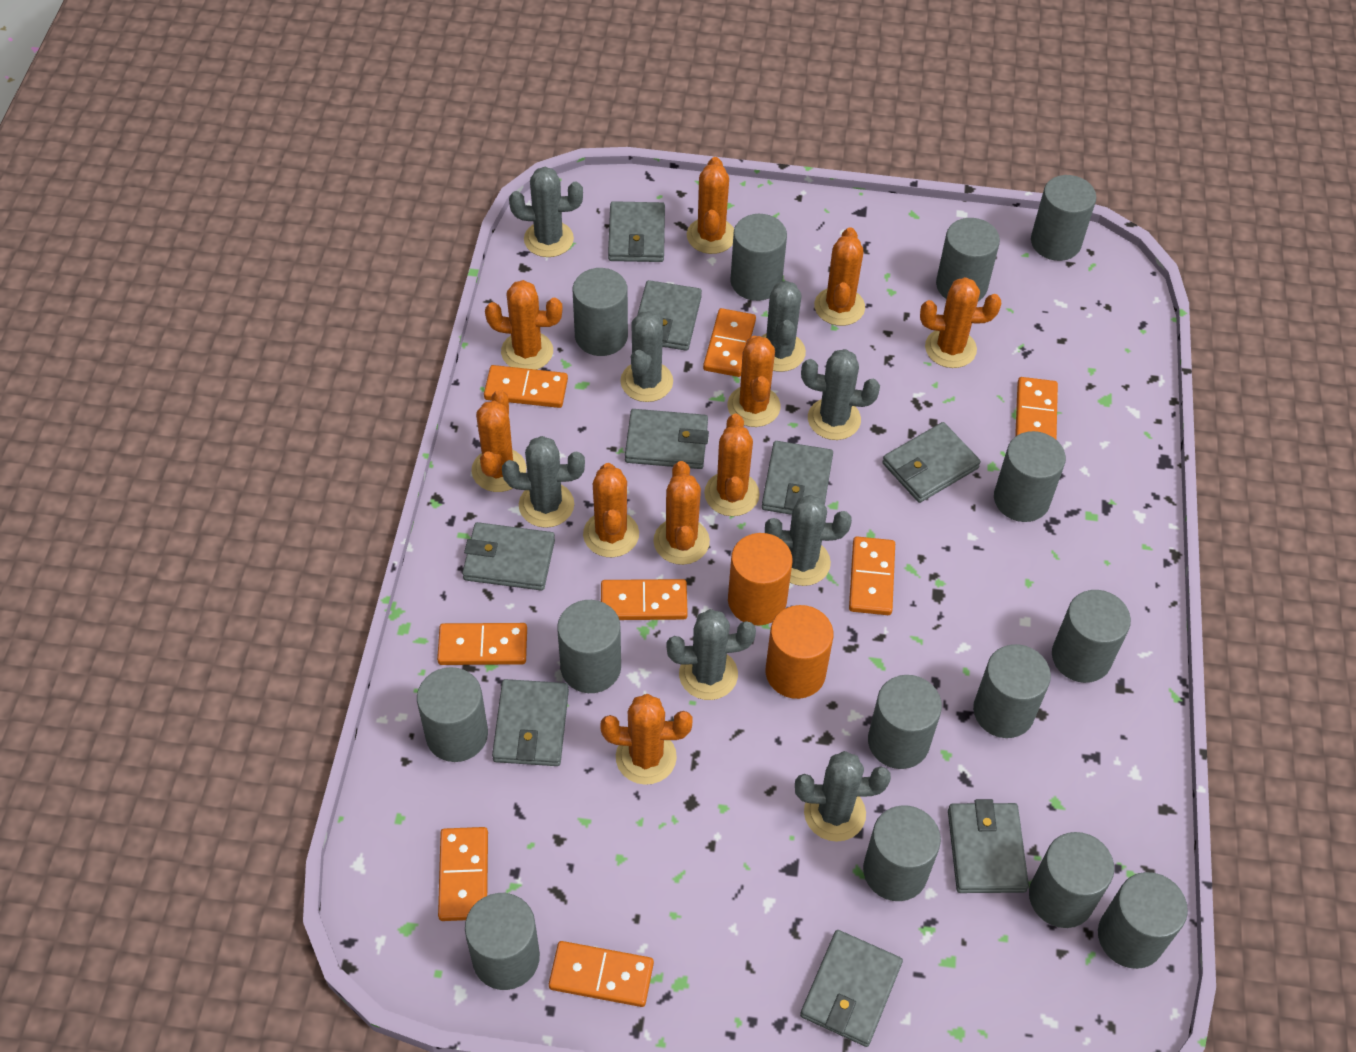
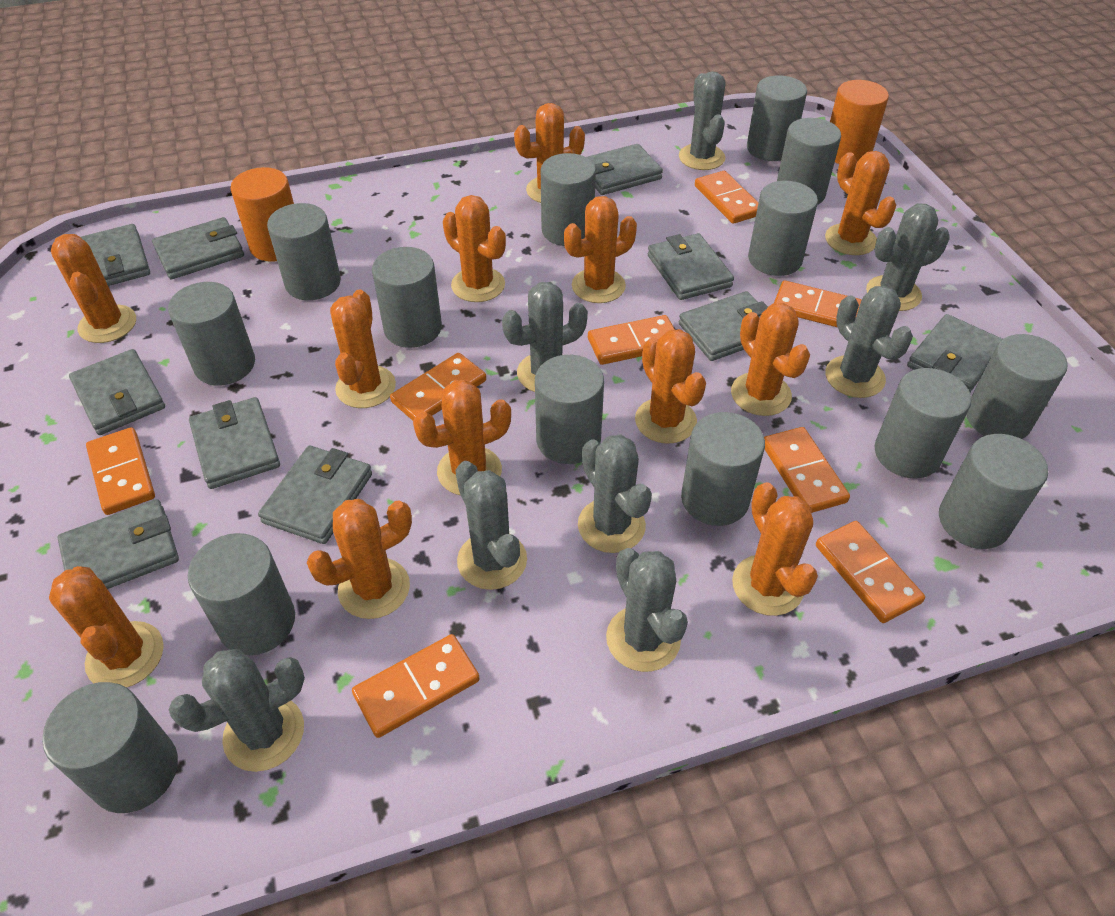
grey wallet: [462,522,555,591] [492,679,569,766] [608,201,665,262] [625,409,709,469] [637,280,702,351] [762,441,833,515] [800,930,903,1047] [882,422,981,503] [948,799,1029,893] = 9 -> [57,499,179,589] [69,349,165,435] [81,224,150,286] [152,217,244,279] [189,397,280,489] [258,446,372,544] [587,144,663,195] [647,233,734,300] [679,291,768,361] [907,314,1003,392] = 10
orange cactus: [472,390,526,492] [485,280,563,370] [583,463,639,557] [600,694,693,785] [653,461,710,565] [687,157,734,254] [704,414,760,516] [727,336,781,427] [814,227,865,326] [920,277,1001,368] = 10 -> [49,566,164,688] [51,234,136,343] [307,499,412,619] [330,290,396,408] [413,380,511,495] [443,195,506,302] [514,103,585,203] [564,196,637,303] [635,329,706,444] [731,303,810,416] [732,482,818,616] [825,151,896,255] = 12

